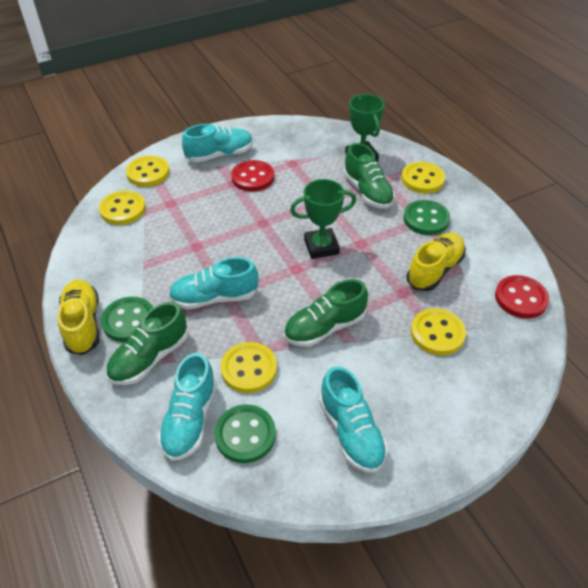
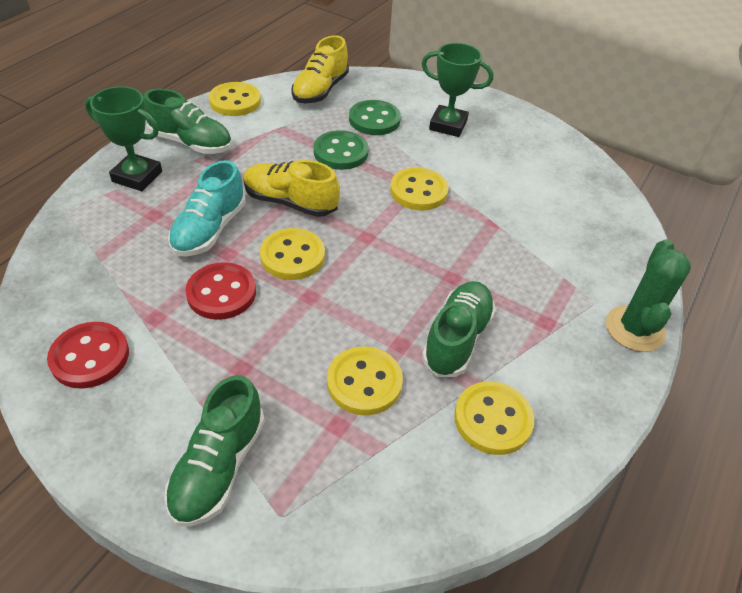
green button: [101,297,153,342] [214,405,276,463] [403,200,450,235] = 3 -> [314,130,369,170] [349,100,401,135] = 2
green cactus: none = 0 -> [606,239,691,352] = 1
turquoise shoe: [158,353,217,461] [169,257,258,309] [182,124,253,162] [319,366,388,473] = 4 -> [168,160,246,257] = 1

